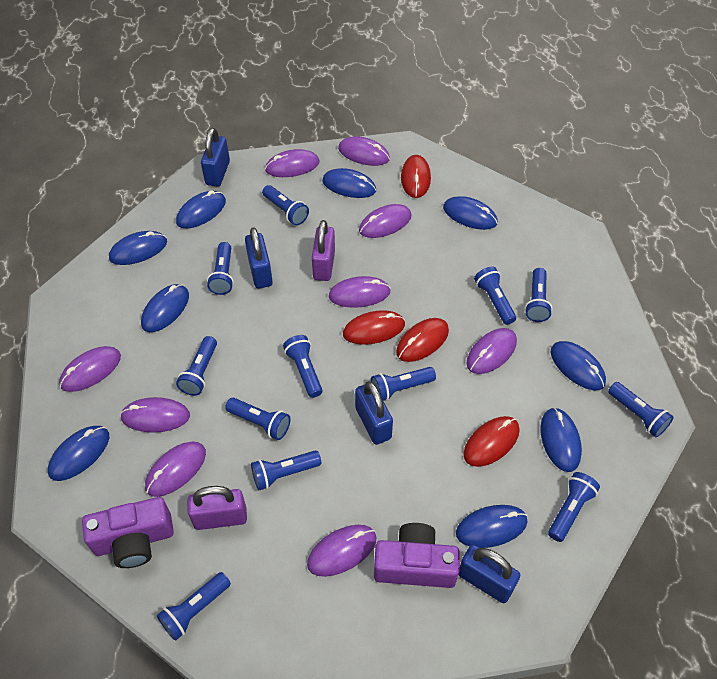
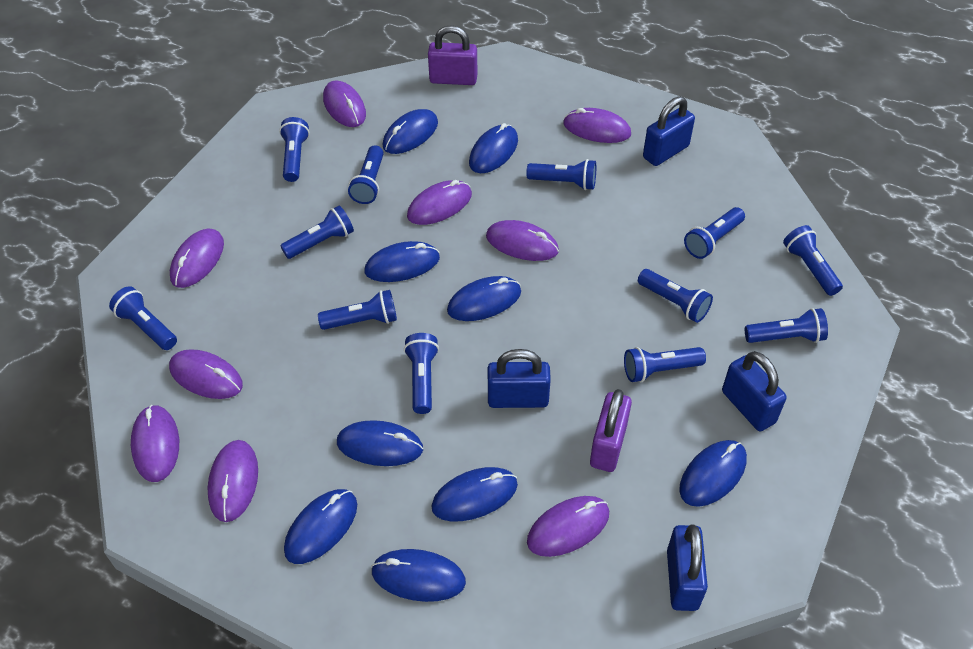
purple camera: [82,497,174,568] [374,523,460,588] = 2 -> none = 0
red mouse: [343,310,405,345] [396,318,449,362] [401,155,431,198] [463,416,520,467] = 4 -> none = 0

